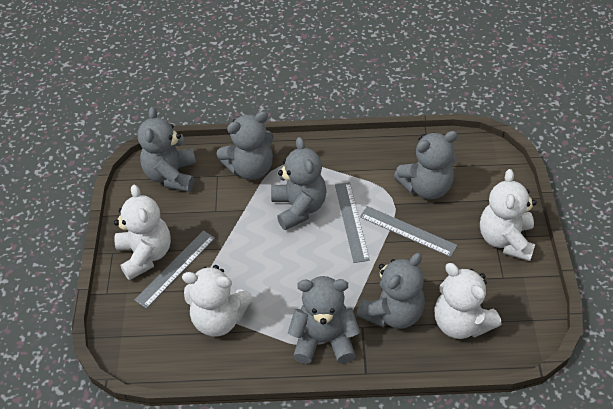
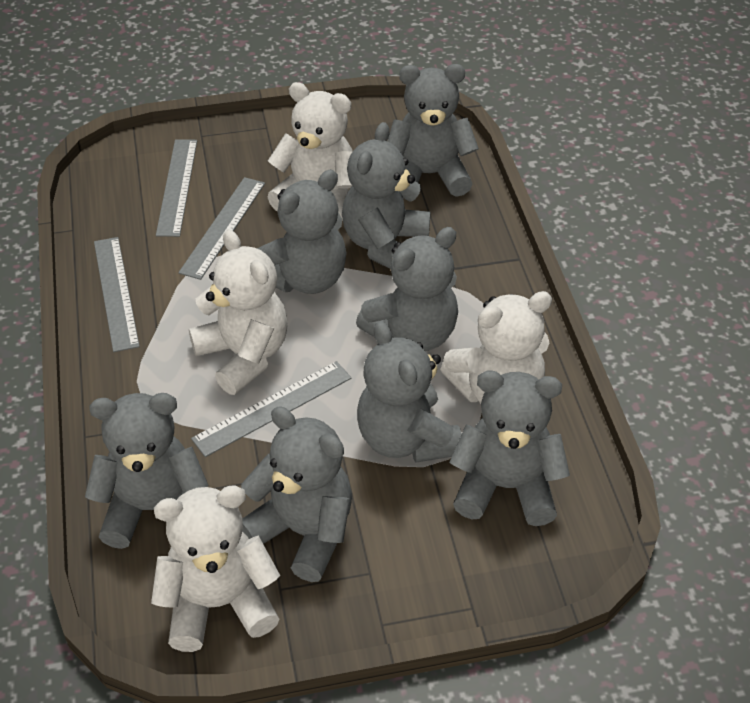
grey ruler: [134,231,215,309] [335,182,370,263] [360,206,457,257] = 3 -> [94,237,140,352] [156,139,197,237] [178,177,265,280] [191,361,352,457] = 4
grey teddy bear: [137,107,196,192] [217,111,273,180] [271,137,327,230] [288,276,360,364] [356,253,425,329] [394,131,458,199] = 6 -> [85,393,208,549] [241,407,352,582] [257,170,346,294] [342,122,430,269] [356,227,458,351] [357,321,462,463] [387,64,479,197] [450,370,570,526] = 8

